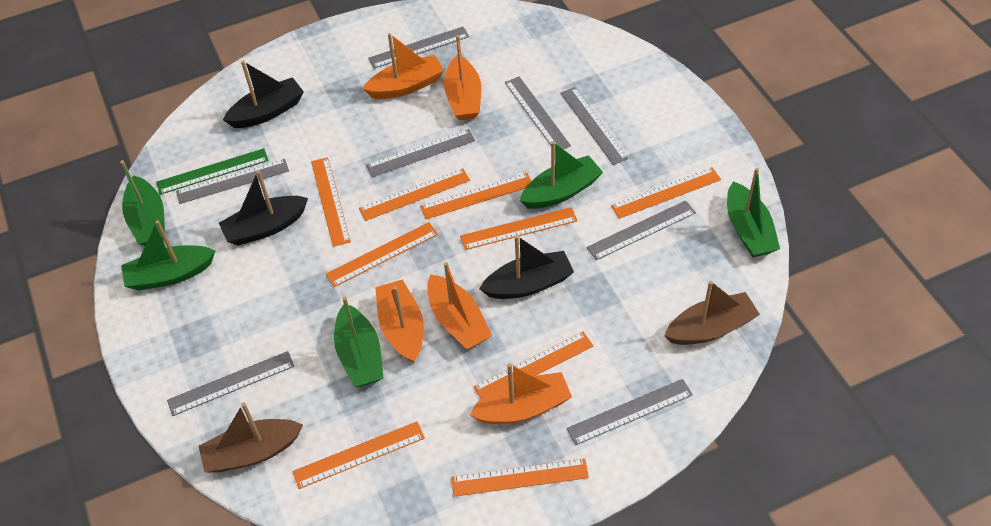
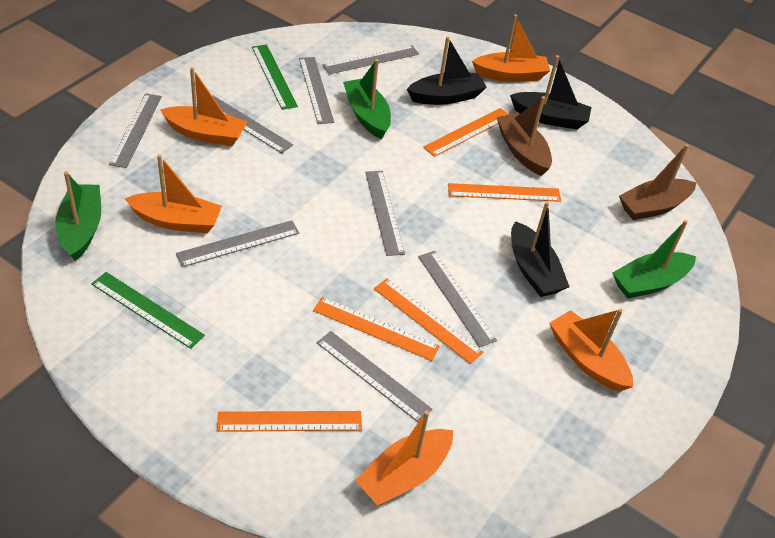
green boat: [120,160,165,246] [121,220,215,290] [334,297,383,387] [520,141,603,209] [727,168,780,257] = 5 -> [55,171,101,261] [343,59,391,139] [612,220,696,299] = 3
green ruler: [156,148,268,195] = 1 -> [91,272,205,349] [252,44,298,110] = 2
orange ruler: [292,422,425,489] [311,157,351,247] [326,222,438,287] [359,168,470,221] [420,173,531,219] [451,458,589,497] [460,207,577,250] [473,332,593,399] [611,167,721,219] = 9 -> [217,411,362,432] [313,297,440,361] [374,279,483,364] [423,108,509,157] [448,183,561,202] = 5

